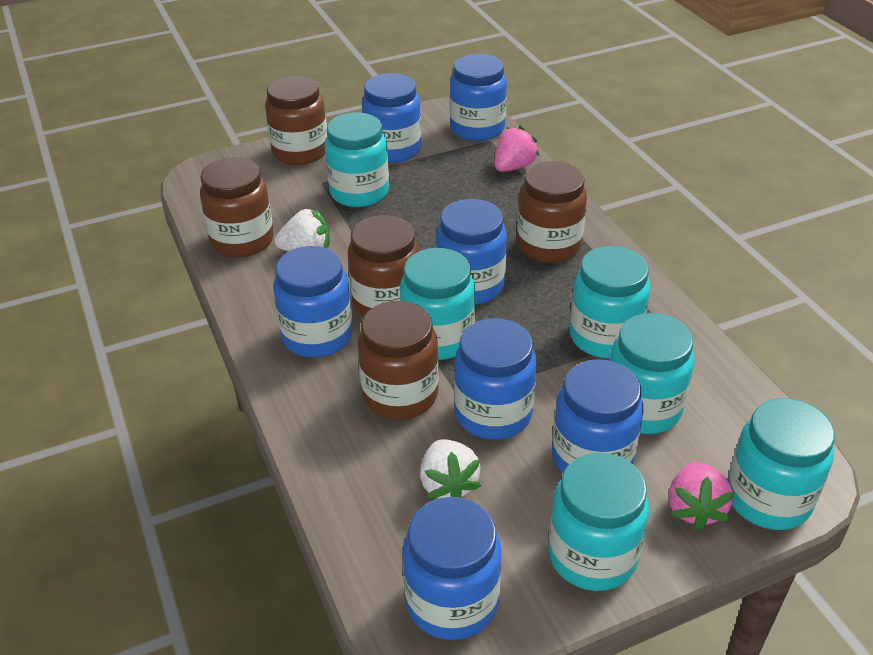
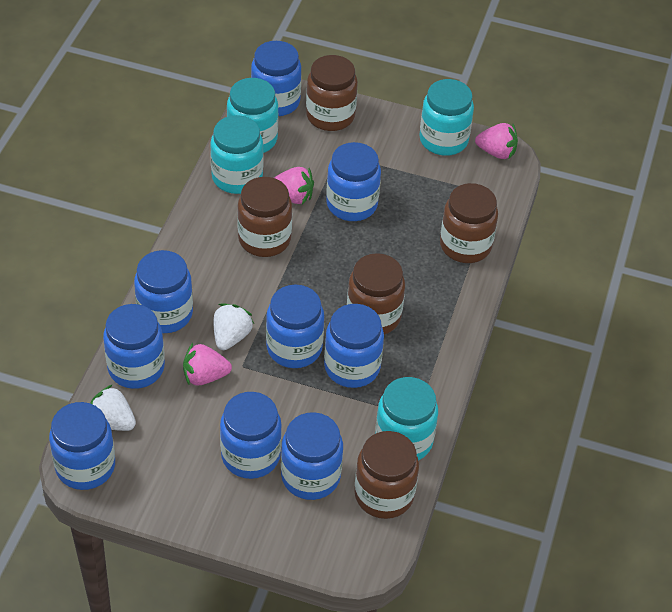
blue jar: [273,246,353,358] [362,73,421,163] [402,497,502,640] [436,199,507,305] [450,54,507,141] [454,318,537,440] [552,359,643,473] = 7 -> [49,402,115,490] [103,304,165,389] [134,250,193,333] [220,392,282,479] [251,41,301,116] [266,285,324,368] [281,412,343,500] [324,304,384,388] [326,142,381,221] = 9
pink strawberry: [494,126,539,172] [669,462,735,531] = 2 -> [183,343,232,386] [274,167,314,204] [475,123,518,159] = 3
turquoise jar: [324,112,389,207] [400,248,475,360] [548,453,649,591] [569,246,651,358] [610,313,694,434] [727,398,835,530] = 6 -> [210,115,264,194] [227,78,278,153] [375,377,438,461] [419,79,474,156] = 4

